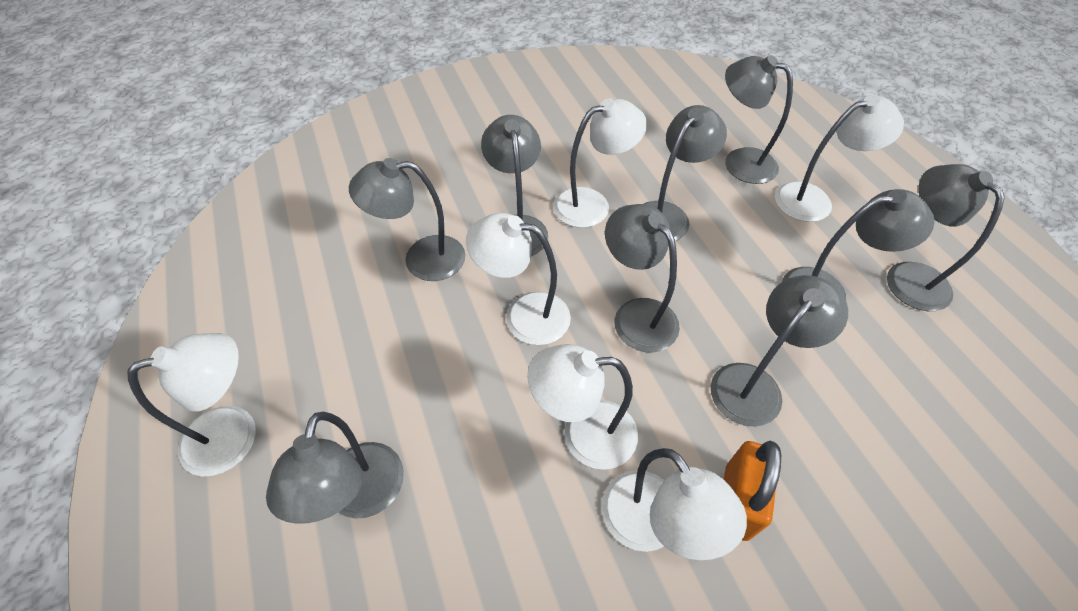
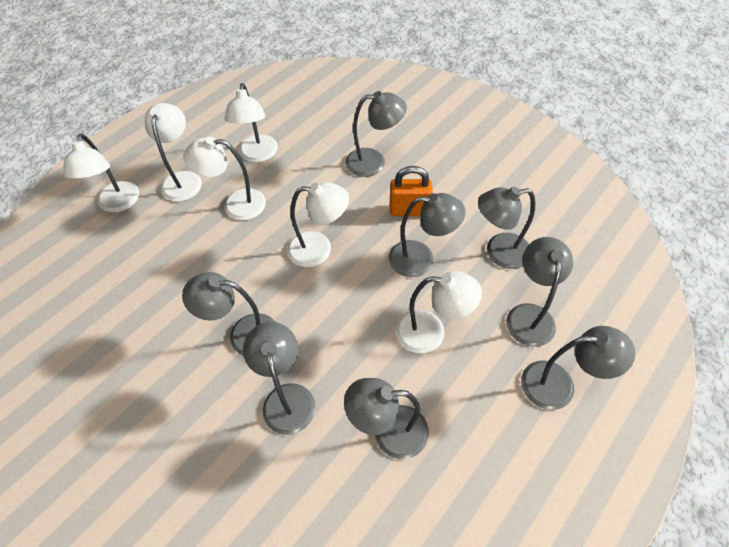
grey lamp: [266,412,404,524] [349,158,465,281] [481,115,548,256] [605,204,680,352] [644,105,727,241] [711,275,848,427] [725,55,793,184] [782,189,935,300] [887,164,1005,311] = 9 -> [182,272,275,355] [243,322,315,435] [344,378,429,459] [346,91,407,177] [388,193,466,277] [478,187,535,269] [506,237,573,347] [521,326,636,410] = 8

